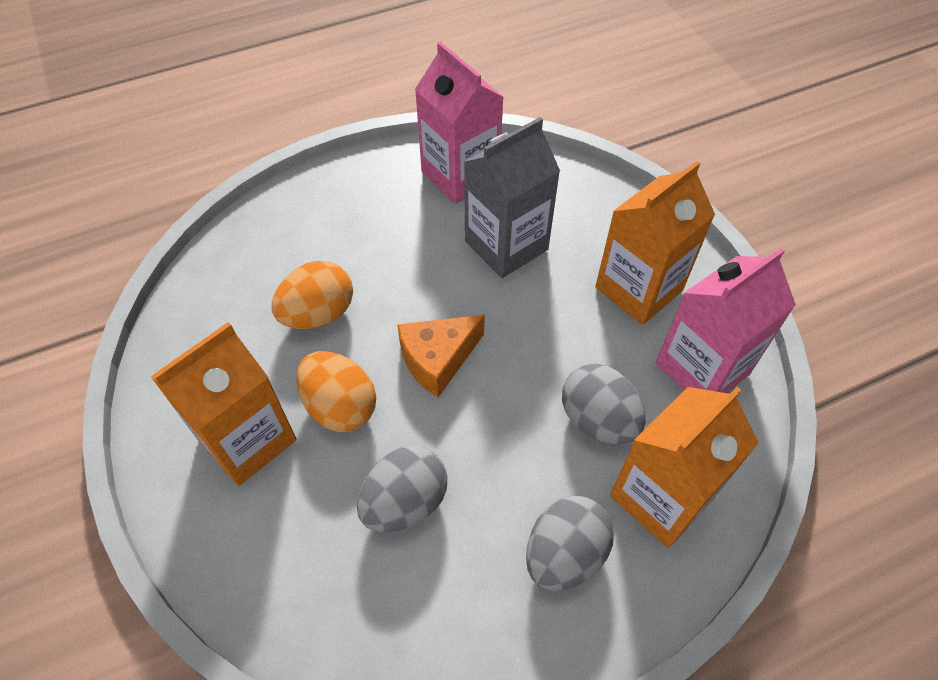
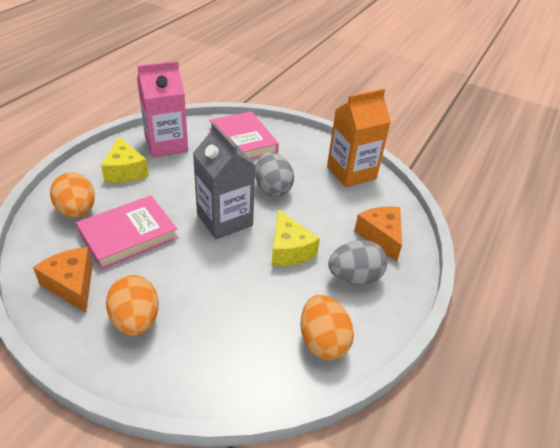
grey egg: [357,446,447,532] [526,496,614,591] [562,364,646,445] = 3 -> [255,152,294,197] [328,240,387,285] = 2
orange carton: [151,322,296,486] [595,161,715,325] [610,387,759,548] = 3 -> [327,89,391,187] = 1
orange cheese: [397,315,485,397] = 1 -> [33,247,93,313] [354,206,402,262] = 2
orange egg: [272,261,353,329] [296,351,376,432] = 2 -> [50,172,95,218] [106,275,159,336] [300,295,354,360] = 3
pink book: none = 0 -> [76,195,178,270] [209,111,279,159] = 2
pink carton: [415,42,503,204] [655,248,796,393] = 2 -> [137,61,188,158] = 1
yellow cheese: none = 0 -> [101,137,149,183] [272,209,320,266] = 2

